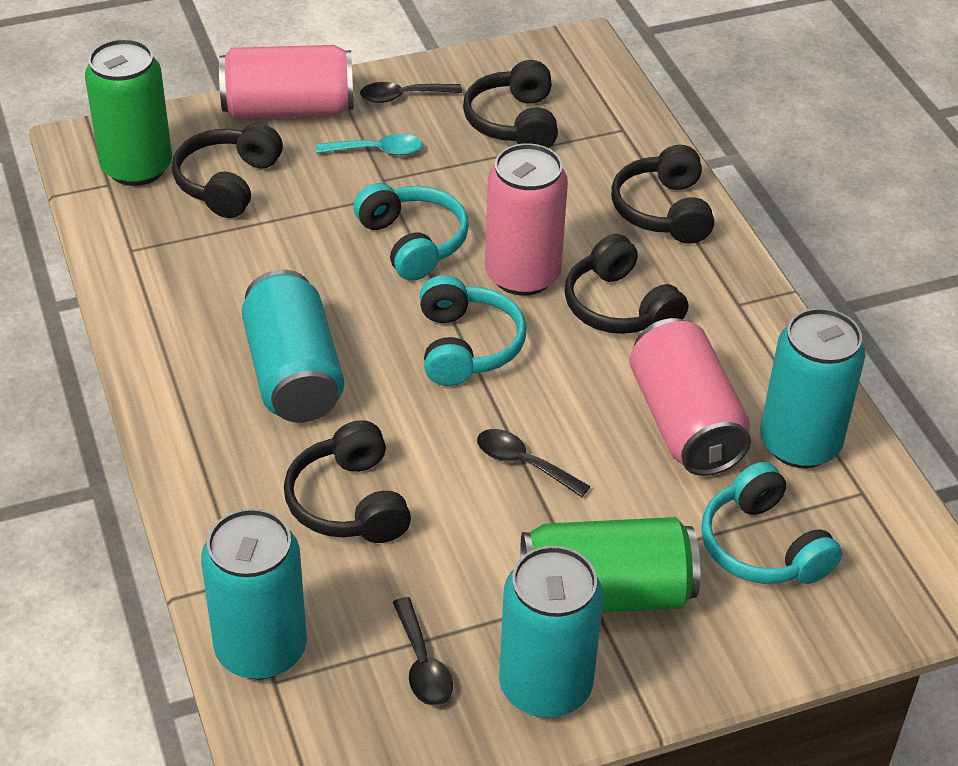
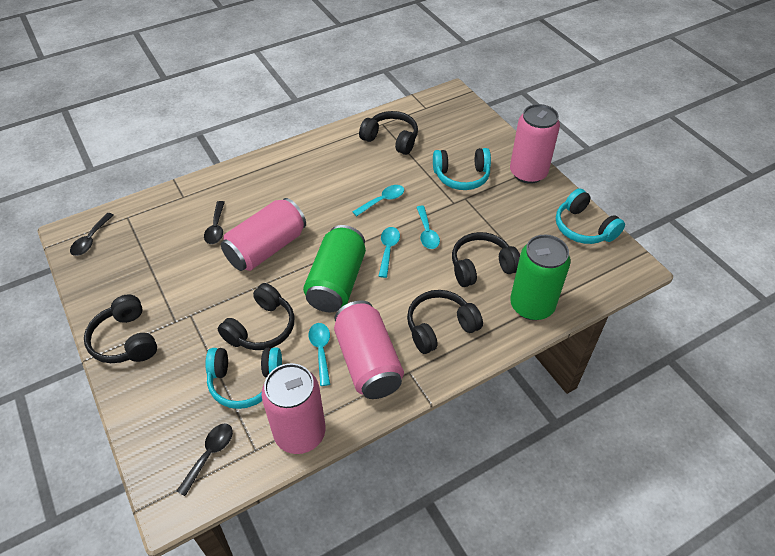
pink can: [219,45,354,119] [485,143,568,296] [629,318,751,476] = 3 -> [221,198,306,271] [262,363,326,454] [334,301,404,399] [510,104,560,184] = 4
turquoise can: [201,508,307,680] [242,270,344,423] [499,546,603,718] [760,308,866,468] = 4 -> none = 0
turquoise spoon: [316,134,422,156] = 1 -> [309,323,330,386] [352,185,404,216] [379,227,400,278] [416,206,440,249] = 4

